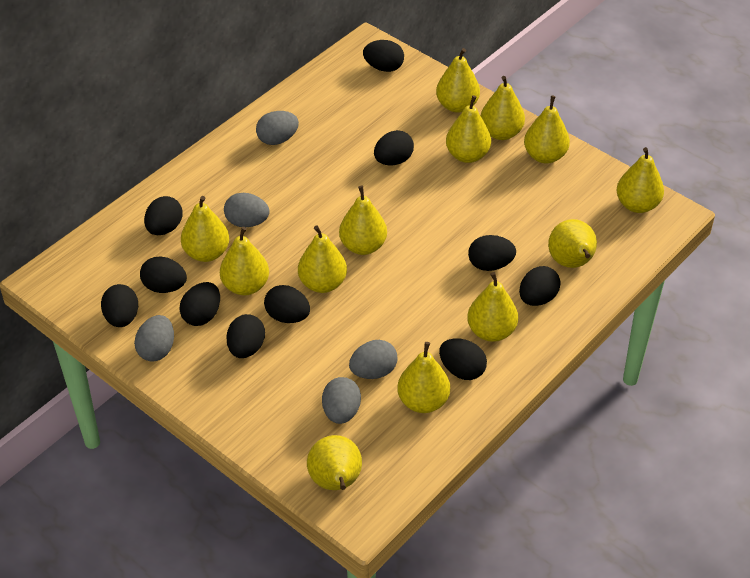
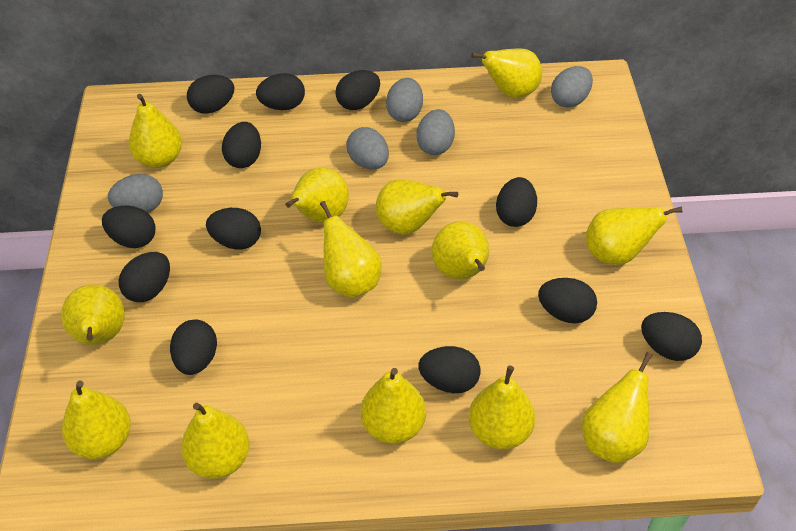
black egg: [101,284,138,327] [140,257,187,293] [144,196,183,235] [179,282,220,326] [226,314,265,358] [264,285,310,323] [363,40,404,72] [374,130,414,165] [439,338,487,380] [468,235,516,271] [519,266,561,306] = 11 -> [102,205,156,248] [119,252,170,302] [170,320,217,375] [187,75,234,114] [206,208,261,250] [222,122,261,168] [256,73,305,110] [335,70,380,110] [418,346,481,393] [496,177,537,227] [538,278,597,324] [641,312,702,361] = 12

